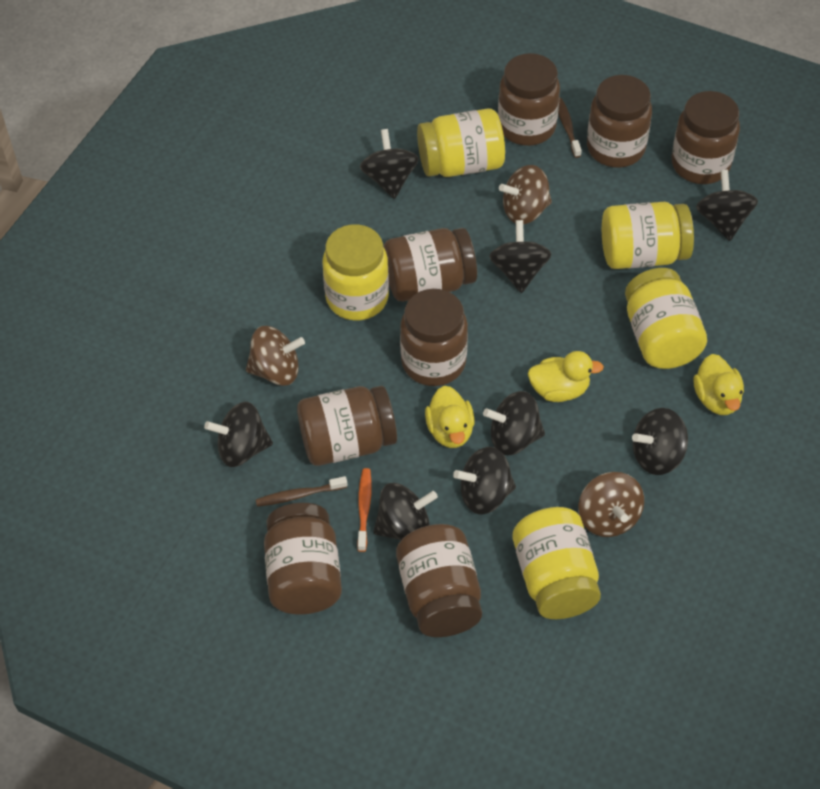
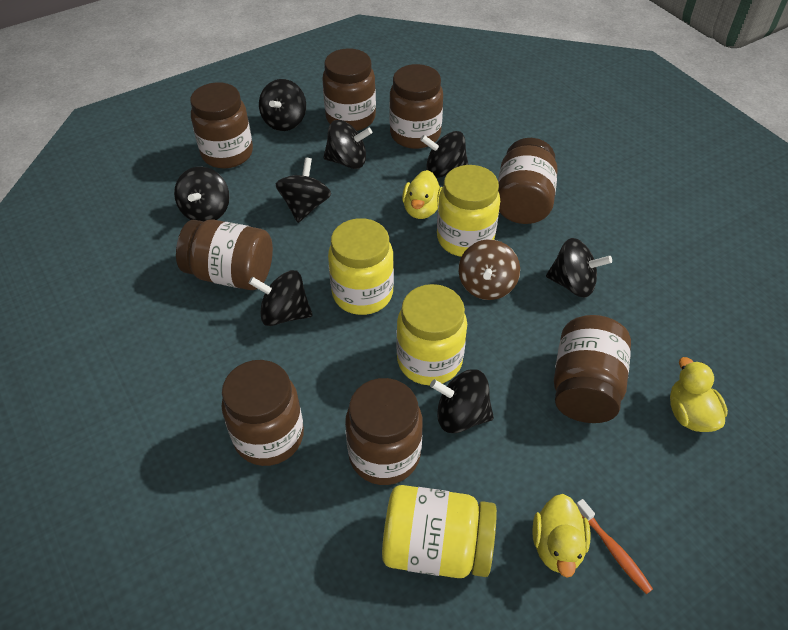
brown spinning top: [246,326,305,386] [499,165,552,224] [578,472,644,537] = 3 -> [458,239,520,300] = 1
brown toothbrush: [256,476,348,507] [558,98,582,158] = 2 -> none = 0
yellow jar: [323,224,389,320] [417,109,505,177] [513,507,601,619] [602,202,694,269] [625,268,707,369] = 5 -> [328,218,394,315] [382,485,497,578] [396,284,467,386] [437,165,500,257] = 4

